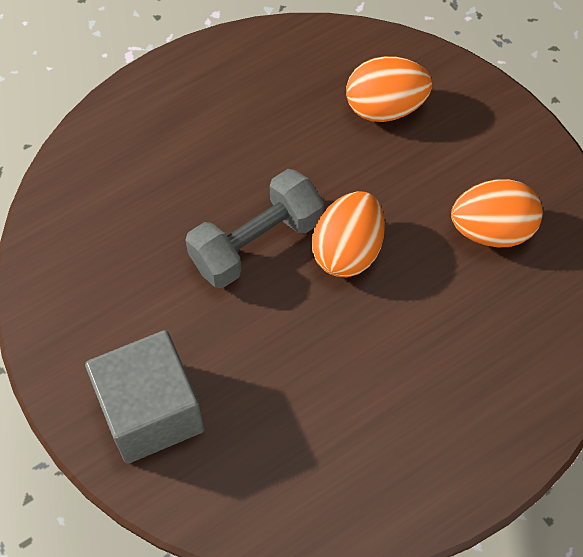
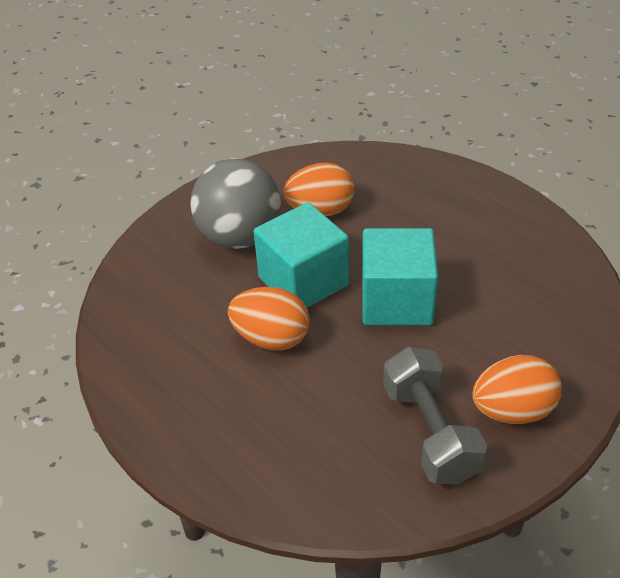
grey ball: none = 0 -> [190,158,281,249] = 1
grey cube: [85,330,205,464] = 1 -> none = 0
turquoise cube: none = 0 -> [254,202,349,308] [362,228,438,325] = 2

